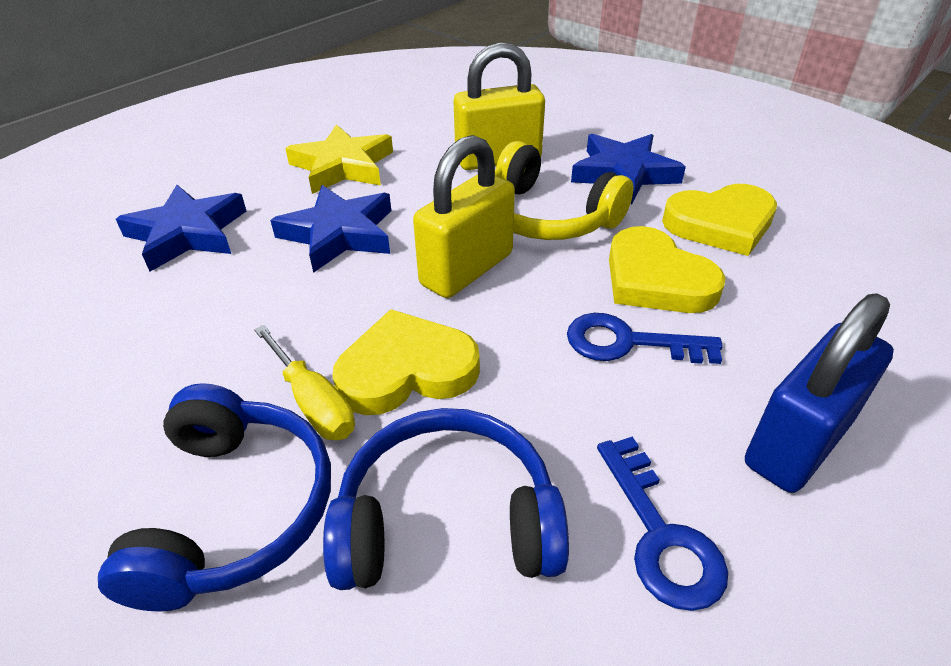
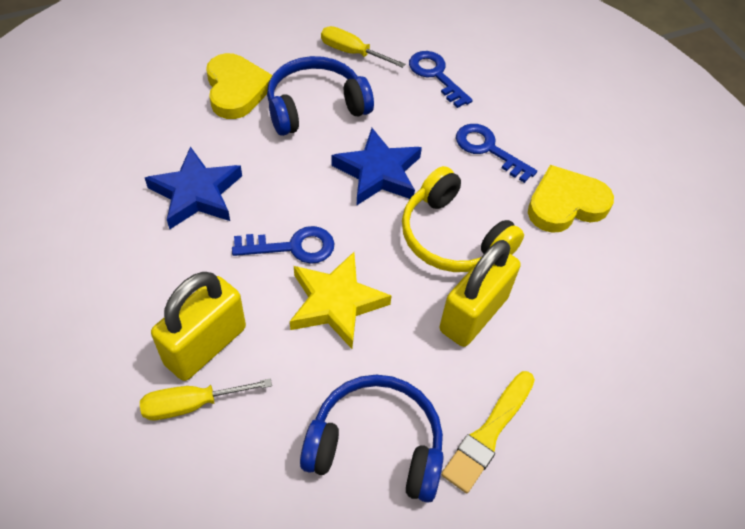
blue key: [567,313,723,364] [597,436,728,611] = 2 -> [232,226,334,264] [409,51,473,108] [456,124,537,183] = 3
blue padlock: [745,293,894,493] = 1 -> none = 0
blue star: [116,185,246,272] [270,185,391,273] [571,134,686,205] = 3 -> [145,146,242,229] [331,128,422,206] = 2
yellow brush: none = 0 -> [441,371,535,493] = 1
yellow heart: [333,309,480,415] [609,226,726,313] [662,184,777,256] = 3 -> [206,53,272,119] [528,165,614,233] = 2
yellow screwdriver: [254,325,355,440] = 1 -> [140,378,272,420] [321,26,405,68] = 2

